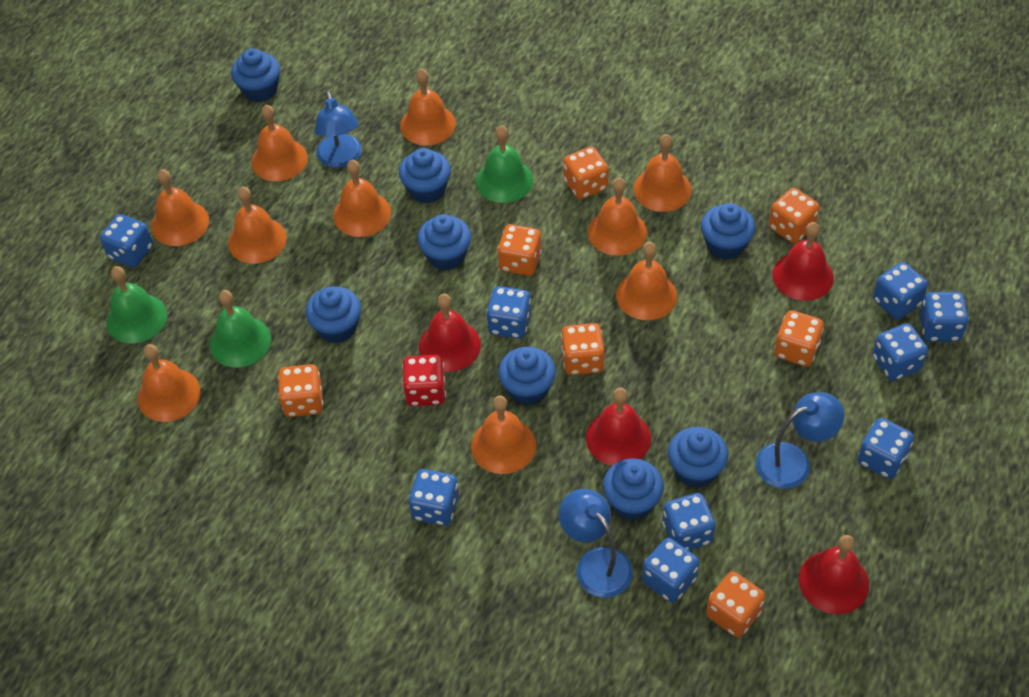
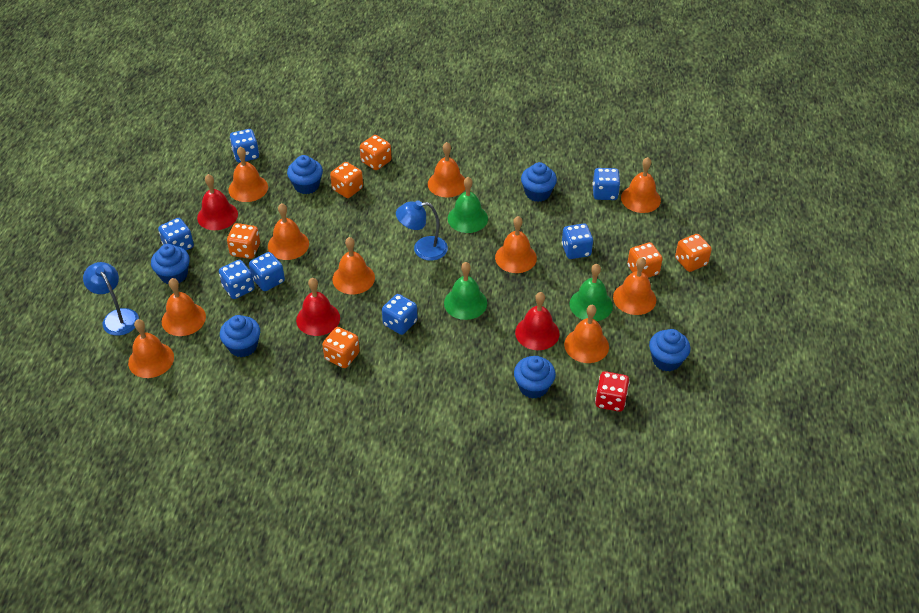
blue cupcake: [231,48,280,103] [306,286,361,343] [399,148,451,203] [418,214,471,270] [498,347,556,405] [603,458,664,520] [668,427,728,488] [701,203,755,260] = 8 -> [151,244,190,284] [220,315,260,357] [287,155,323,194] [514,356,556,399] [521,162,557,202] [649,329,690,371] = 6
blue dice: [100,214,153,268] [408,469,459,526] [486,286,531,339] [642,538,699,603] [662,493,716,550] [857,418,914,479] [872,323,928,381] [873,262,928,320] [919,292,969,342] = 9 -> [158,218,194,250] [219,260,255,299] [230,129,259,163] [249,252,285,291] [382,294,418,335] [562,223,593,259] [592,168,620,200] = 7
blue lamp: [315,91,362,168] [559,489,633,598] [756,392,844,489] = 3 -> [83,262,139,336] [396,200,448,261] = 2
orange dice: [278,364,323,417] [497,224,542,276] [561,323,605,375] [563,146,609,200] [706,571,765,637] [769,188,820,244] [774,310,824,367] = 7 -> [227,223,260,259] [322,327,360,368] [330,162,363,198] [360,135,392,170] [627,242,663,278] [675,234,712,272] = 6
red bell: [419,294,481,372] [586,388,651,466] [773,222,834,301] [799,535,869,614] = 4 -> [197,174,238,230] [296,278,340,336] [515,292,560,350] = 3

